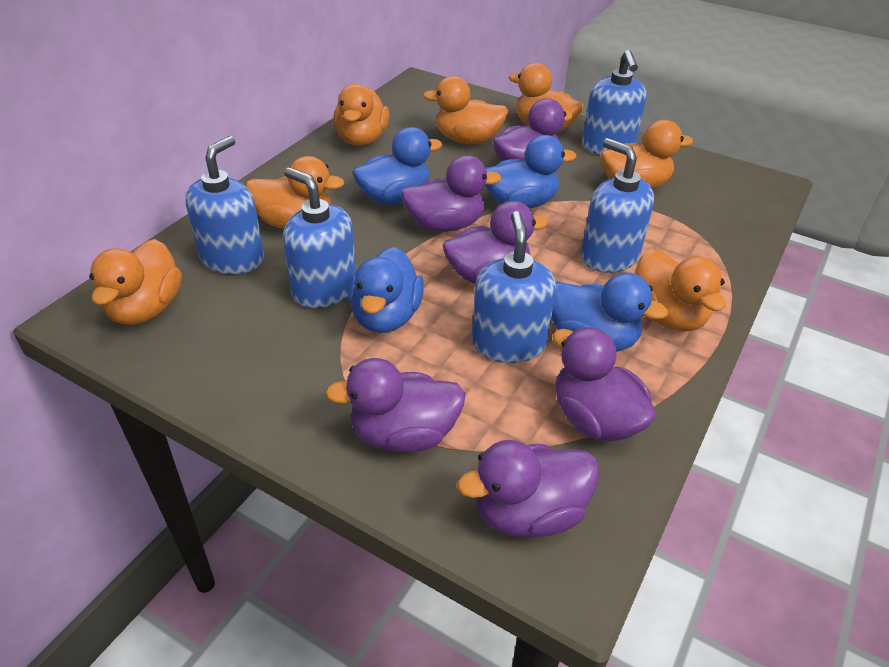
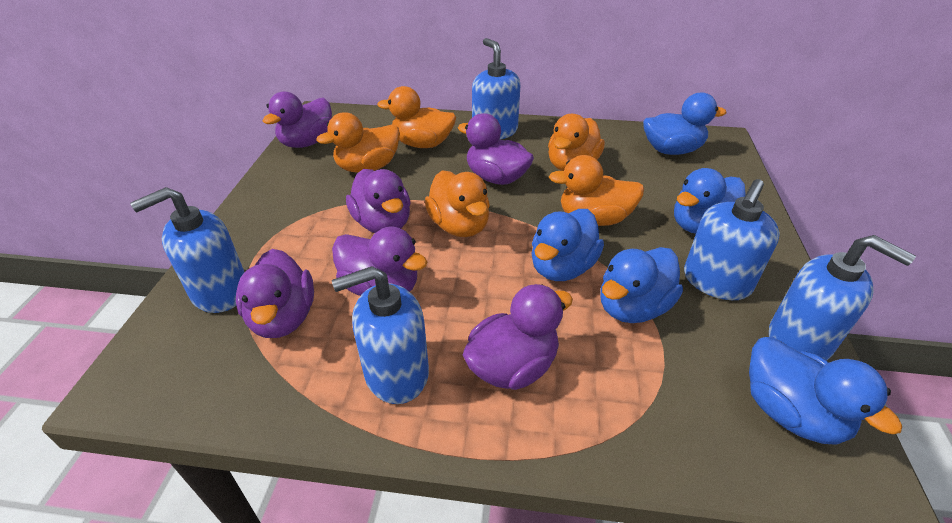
blue duck: [348,247,424,333] [353,127,442,205] [485,135,576,208] [551,273,668,352] = 4 -> [531,209,604,281] [600,247,683,323] [643,92,727,155] [674,168,746,234] [749,337,902,445] = 5
orange duck: [89,239,182,325] [246,156,345,229] [333,84,389,146] [423,76,508,144] [509,63,584,133] [601,120,693,189] [635,249,726,332] = 7 -> [316,112,400,173] [377,86,456,148] [425,170,490,237] [548,114,605,171] [549,155,644,226] = 5

